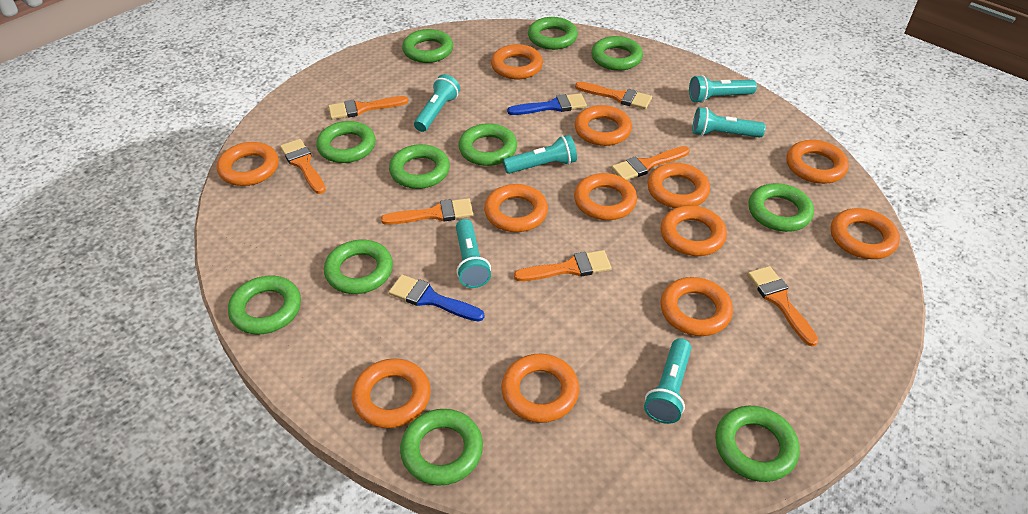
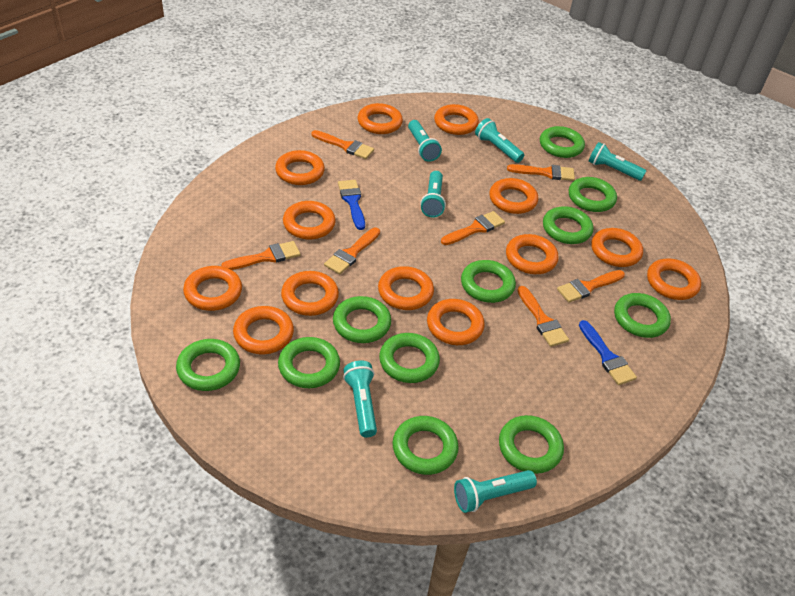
orange ring: [217,142,279,186] [352,358,431,428] [484,184,548,232] [491,44,543,79] [501,354,579,423] [574,173,637,220] [575,105,632,146] [647,163,710,208] [661,206,727,256] [661,277,733,336] [787,140,849,184] [831,208,900,259] = 12 -> [183,266,242,311] [233,306,294,354] [275,150,325,185] [281,271,339,316] [283,201,336,239] [358,103,403,134] [378,266,434,310] [427,299,485,345] [434,104,479,135] [489,178,538,214] [506,234,559,274] [591,228,643,267] [647,258,701,300] = 13

